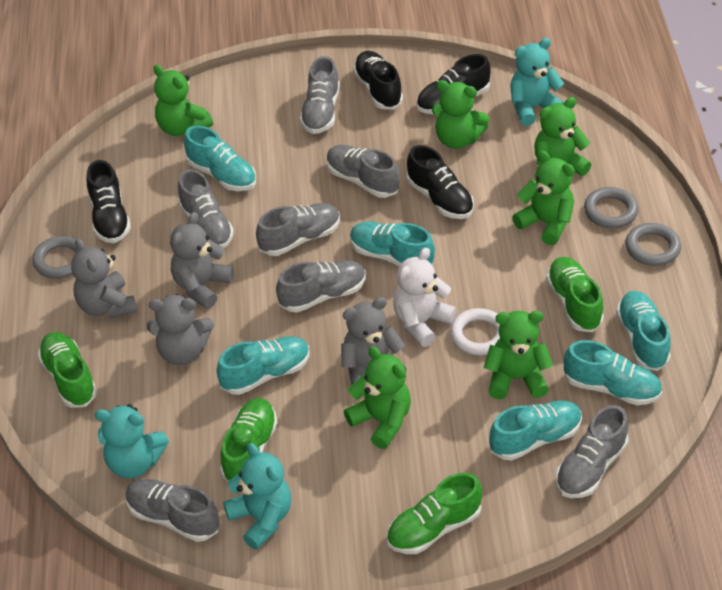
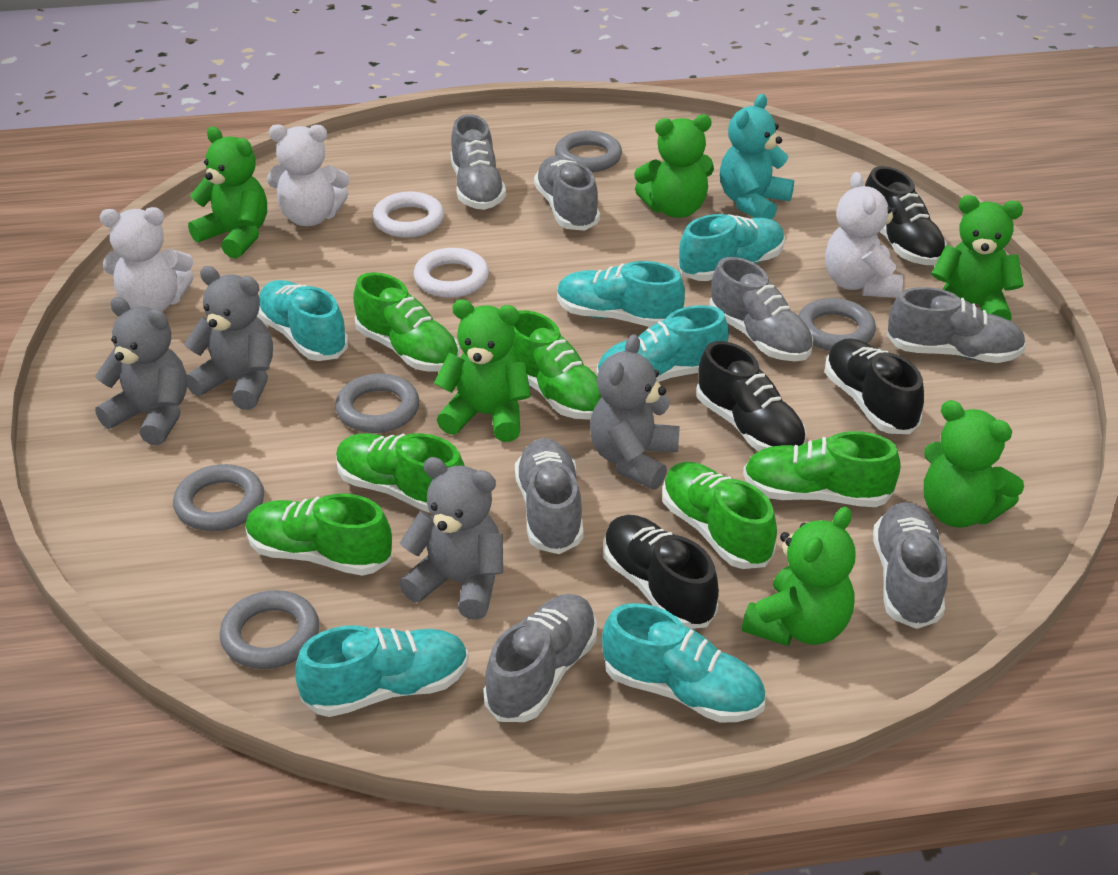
green shoe: [37,332,97,408] [220,398,278,482] [387,473,482,554] [546,257,604,332] = 4 -> [245,494,392,576] [336,433,465,513] [353,272,460,372] [510,310,602,420] [662,462,777,569] [743,431,901,507] = 6
grey ring: [32,236,86,279] [584,187,638,228] [625,223,681,266] = 3 -> [173,464,264,531] [220,590,319,669] [335,374,419,433] [555,131,622,172] [798,298,876,351] = 5
turquoise teddy bear: [95,404,169,478] [223,443,292,550] [511,38,564,126] = 3 -> [720,94,794,219] = 1
white ring: [450,308,500,355] = 1 -> [372,192,444,237] [414,248,489,298] = 2
white teddy bear: [393,247,457,347] = 1 -> [100,207,194,311] [267,124,349,226] [825,172,903,298] = 3

